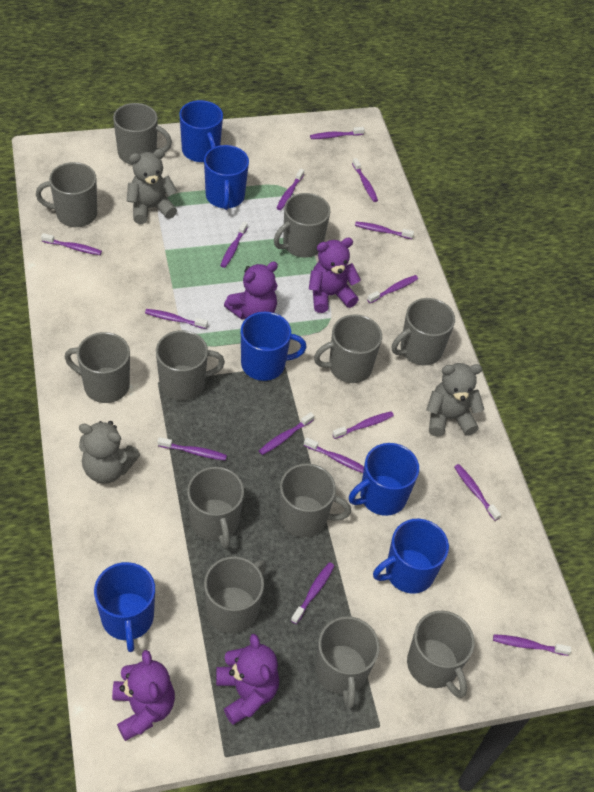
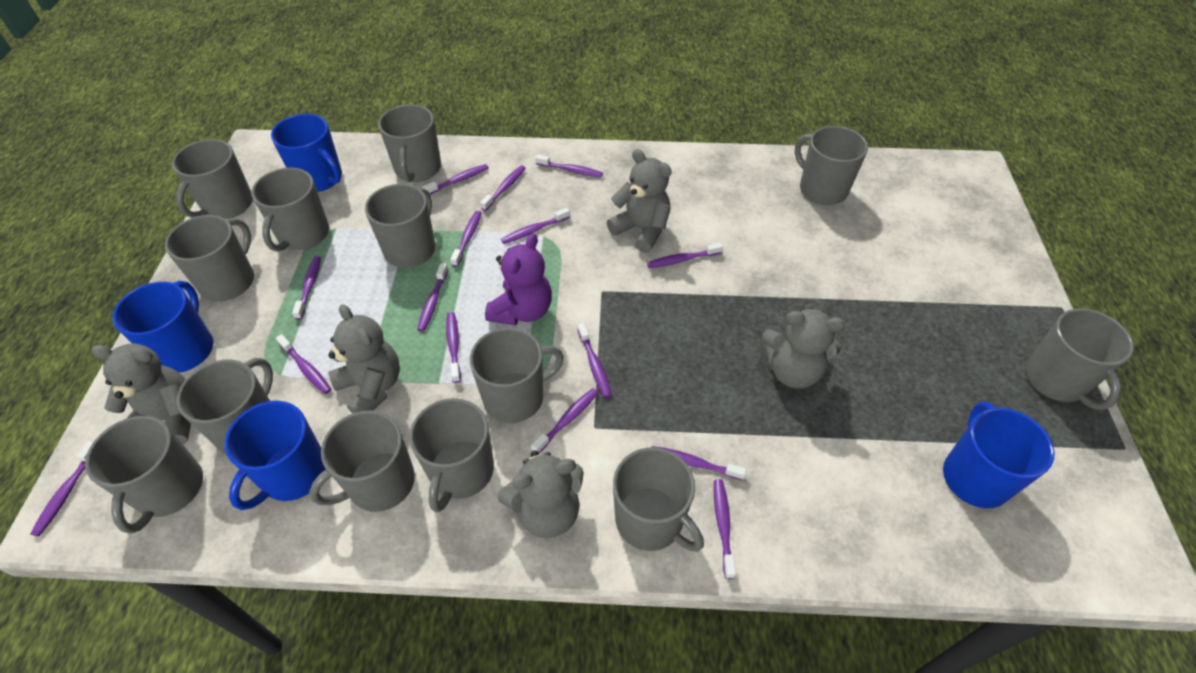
blue mug: [94,562,155,652] [179,100,223,162] [204,145,249,210] [241,312,307,381] [349,443,419,516] [373,519,449,594] = 6 -> [112,281,214,373] [225,401,326,510] [271,114,342,192] [943,402,1054,509] = 4
grey mug: [36,162,97,227] [65,332,130,403] [113,103,172,165] [156,330,225,401] [187,467,244,549] [204,556,267,634] [274,193,330,258] [279,463,351,537] [314,314,382,383] [316,616,380,709] [392,298,455,366] [407,611,474,698] = 12 -> [85,416,203,534] [165,215,254,302] [172,139,253,219] [176,358,273,454] [252,167,329,252] [309,411,415,512] [365,184,435,268] [378,104,441,182] [409,398,494,513] [470,328,564,423] [613,447,704,552] [795,126,868,205] [1025,308,1134,410] = 13
grey teddy bear: [79,421,140,484] [127,149,177,224] [426,363,484,437] = 3 -> [91,343,191,444] [328,304,400,414] [498,450,584,538] [606,149,672,253] [762,308,845,389] = 5
purple teddy bear: [112,650,175,741] [216,634,279,725] [224,261,278,320] [309,238,361,313] = 4 -> [485,233,552,325] = 1

